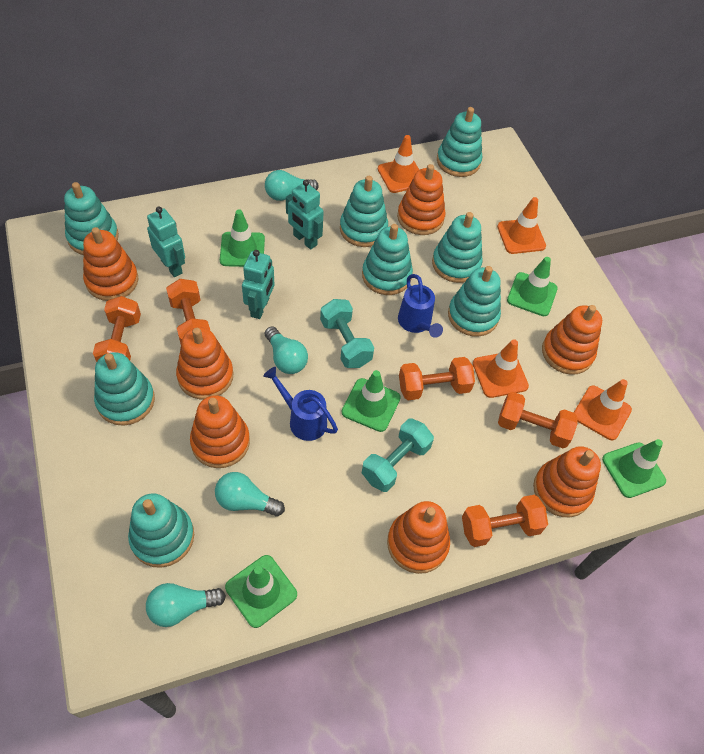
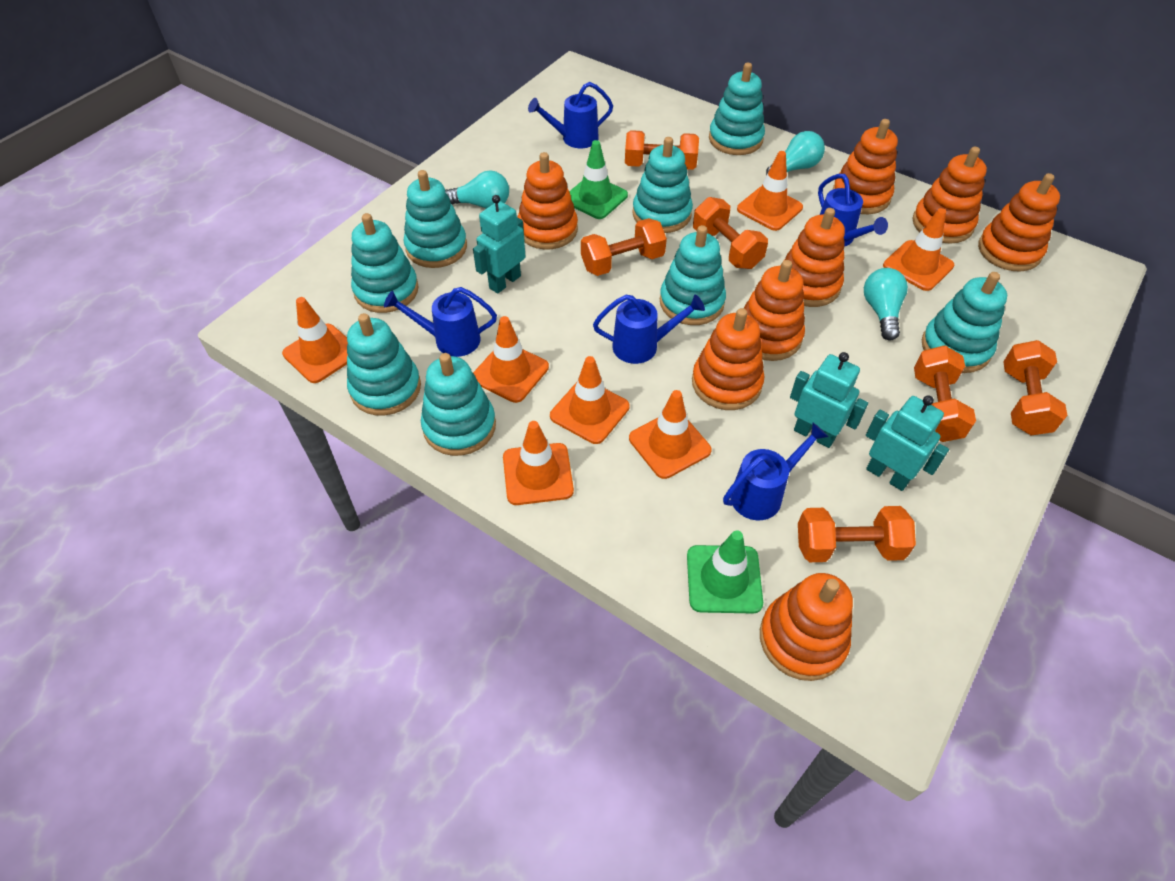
blue watering can: [263,367,338,441] [398,274,443,338] = 2 -> [384,287,497,357] [528,82,613,148] [593,294,705,364] [723,423,829,520] [818,174,888,247] = 5
green traffic cone: [220,209,265,267] [225,555,297,628] [342,370,401,432] [507,257,558,316] [602,439,666,498] = 5 -> [569,140,628,219] [687,530,763,614] = 2
orange dumbbell: [93,296,141,362] [166,279,210,345] [399,357,475,400] [462,495,548,547] [498,392,578,448] = 5 -> [581,218,667,276] [625,130,699,170] [693,197,768,269] [798,506,916,562] [914,345,976,442] [1003,340,1068,436] = 6
orange stacking toy: [83,227,138,301] [176,327,233,399] [190,395,250,468] [387,501,450,574] [397,164,446,235] [533,446,601,517] [542,305,602,375] = 7 -> [518,152,578,250] [692,308,764,410] [744,260,805,361] [760,573,853,681] [780,208,845,307] [833,119,898,214] [913,147,987,244] [978,173,1060,272] = 8
orange traffic cone: [378,135,419,193] [473,339,529,398] [497,197,546,254] [574,379,632,440] = 4 -> [282,297,348,383] [473,316,549,403] [503,421,574,505] [550,356,629,444] [629,390,712,479] [737,151,803,231] [883,208,954,291] = 7
turquoise dumbbell: [320,299,374,368] [362,418,434,492] = 2 -> none = 0
turquoise light bulb: [146,583,226,627] [215,472,285,516] [265,170,319,201] [265,326,308,374] = 4 -> [445,170,509,209] [766,131,825,175] [864,268,908,341] = 3

